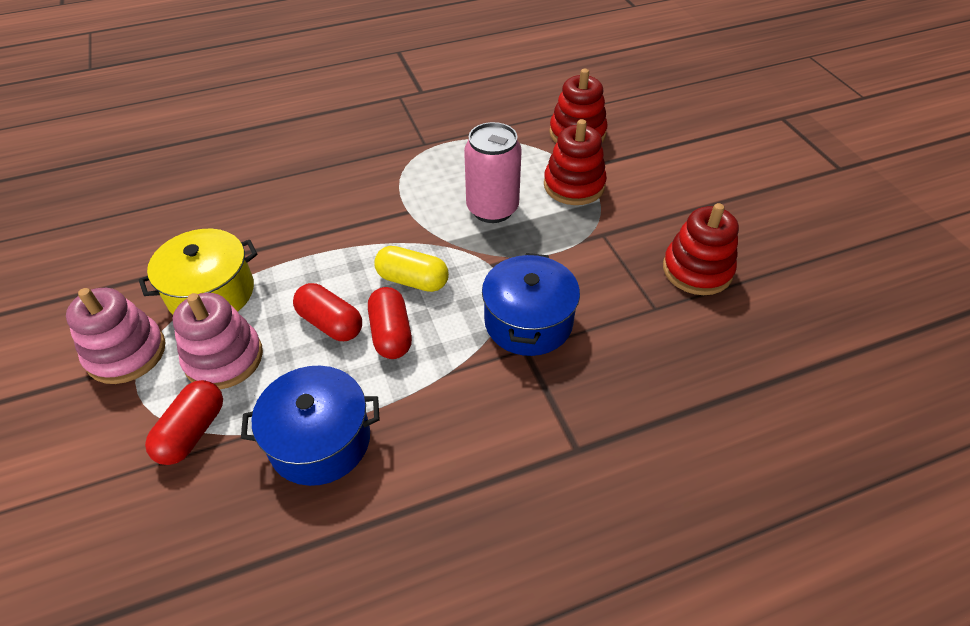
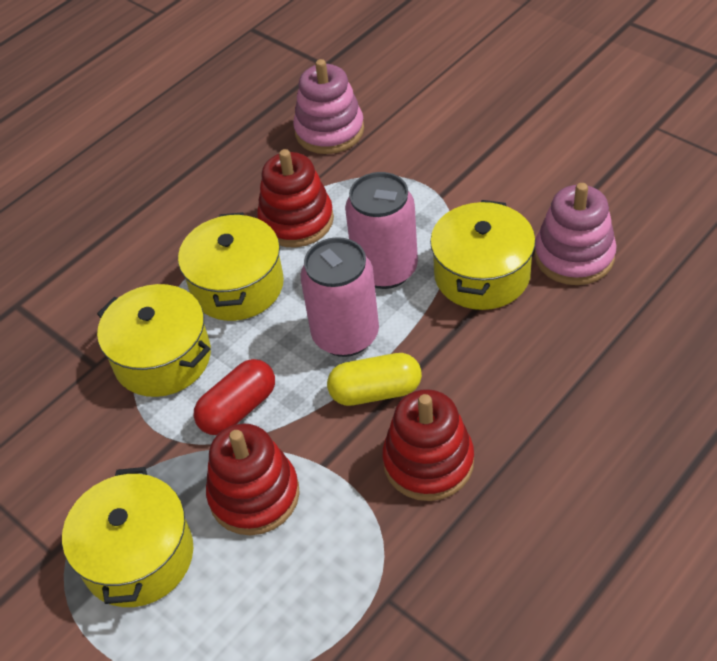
blue pot: [241,366,380,486] [482,253,580,356] = 2 -> none = 0
pink can: [464,122,522,223] = 1 -> [301,237,379,357] [345,172,418,289] = 2
red capsule: [145,380,223,465] [293,283,362,341] [368,287,412,359] = 3 -> [194,359,275,435] = 1
yellow pot: [139,229,258,315] = 1 -> [62,467,193,607] [97,284,211,397] [178,212,284,321] [430,200,535,310] = 4

